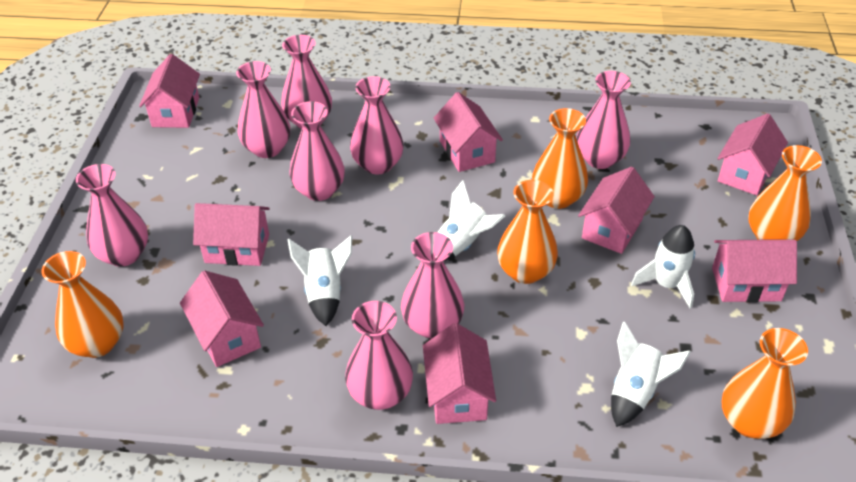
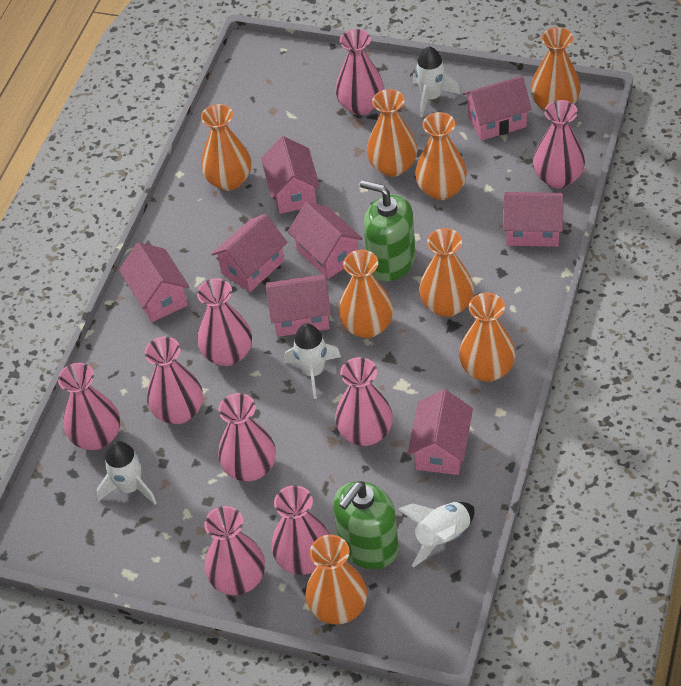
green soap dispenser: none = 0 -> [333,481,399,569] [360,180,415,281] = 2
orange vase: [41,251,124,358] [497,180,558,284] [532,108,588,209] [722,328,808,439] [748,145,822,241] = 5 -> [201,104,251,191] [306,535,367,625] [338,250,393,338] [367,89,417,177] [415,112,467,200] [419,228,474,317] [459,293,516,382] [531,27,581,111] = 8
pink vase: [76,164,148,267] [236,61,290,158] [281,35,332,129] [290,101,345,201] [345,301,413,410] [350,76,404,175] [401,232,464,338] [576,71,631,169] = 8 -> [58,363,120,450] [145,336,203,424] [197,278,252,366] [204,506,265,595] [218,393,276,482] [271,485,330,575] [335,29,384,115] [335,357,393,446] [533,100,585,189] = 9

